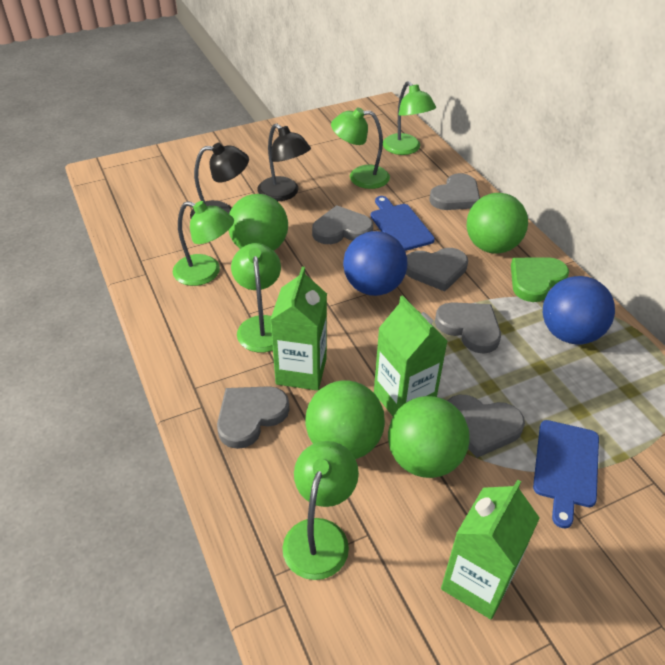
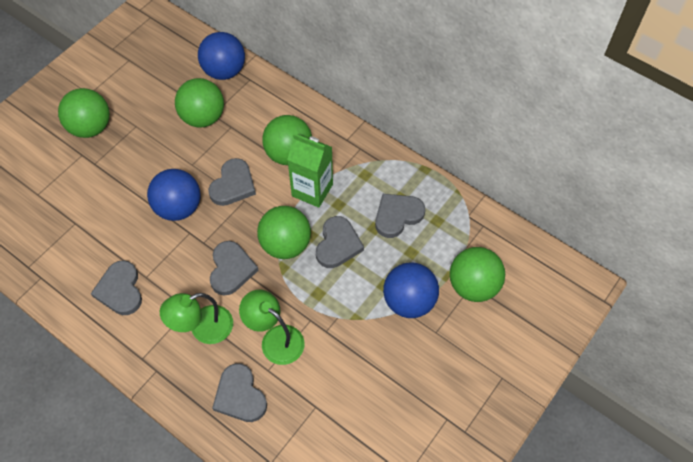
black lamp: [190,143,249,218] [257,123,311,201] = 2 -> none = 0
blue ball: [343,231,407,296] [543,276,615,344] = 2 -> [147,169,200,221] [198,32,245,80] [383,262,439,318] = 3
blue cutting board: [371,196,435,251] [533,420,599,528] = 2 -> none = 0
green ball: [228,194,288,251] [305,380,385,459] [388,396,470,478] [466,193,528,254] = 4 -> [58,88,110,138] [175,78,224,128] [257,206,311,259] [262,115,312,165] [450,247,505,302] = 5
green carton: [270,267,327,391] [374,295,448,416] [441,480,540,619] = 3 -> [287,133,333,208] = 1
green heart: [511,257,569,302] = 1 -> none = 0
green lamp: [173,201,234,286] [231,243,281,353] [282,441,359,580] [331,108,390,189] [383,81,436,155] = 5 -> [160,293,233,344] [239,290,304,365] = 2

